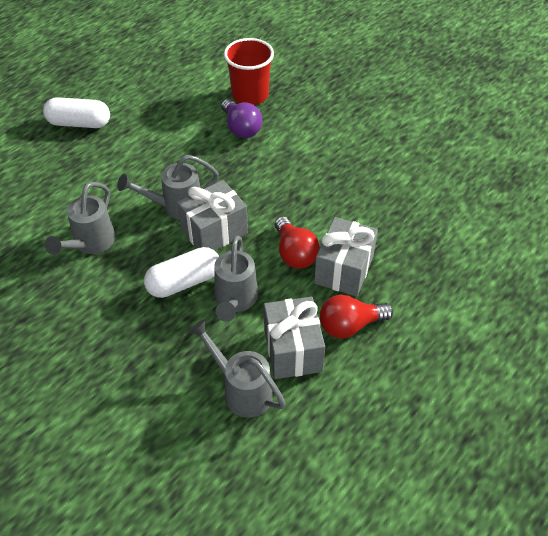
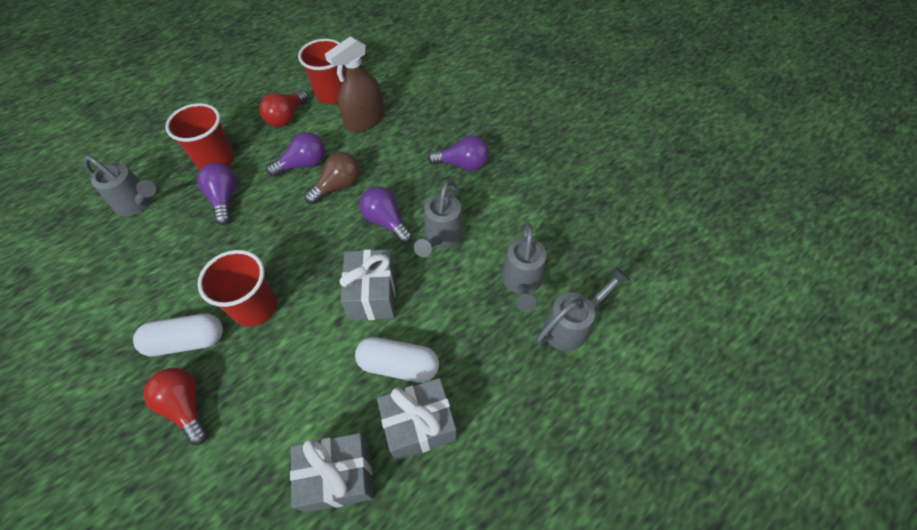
brown light bulb: none = 0 -> [304,152,360,204] = 1
brown spray bottle: none = 0 -> [325,36,384,132] = 1
purple light bulb: [221,99,262,138] = 1 -> [197,163,237,225] [267,132,326,177] [360,186,413,244] [428,136,489,171] = 4
red cup: [224,38,274,105] = 1 -> [165,103,234,170] [198,250,277,327] [298,39,345,104] = 3

